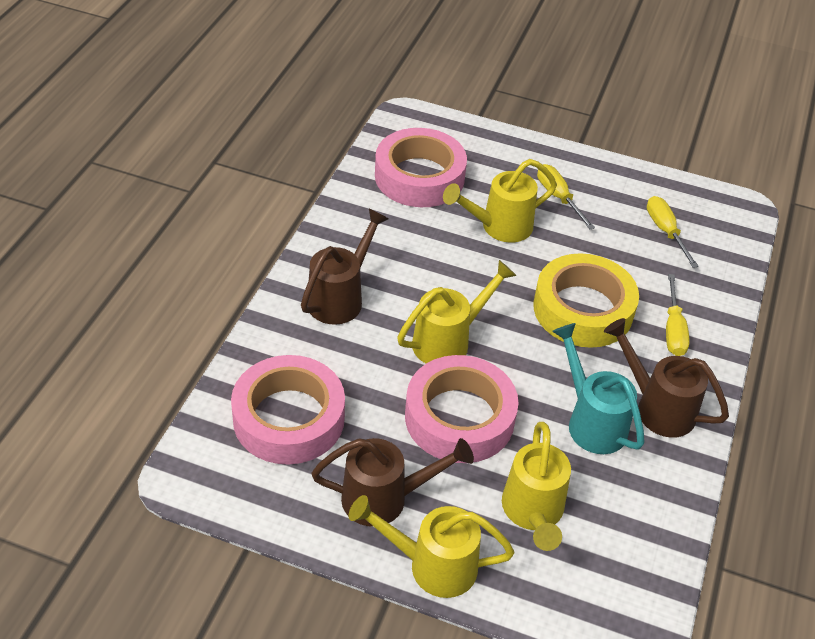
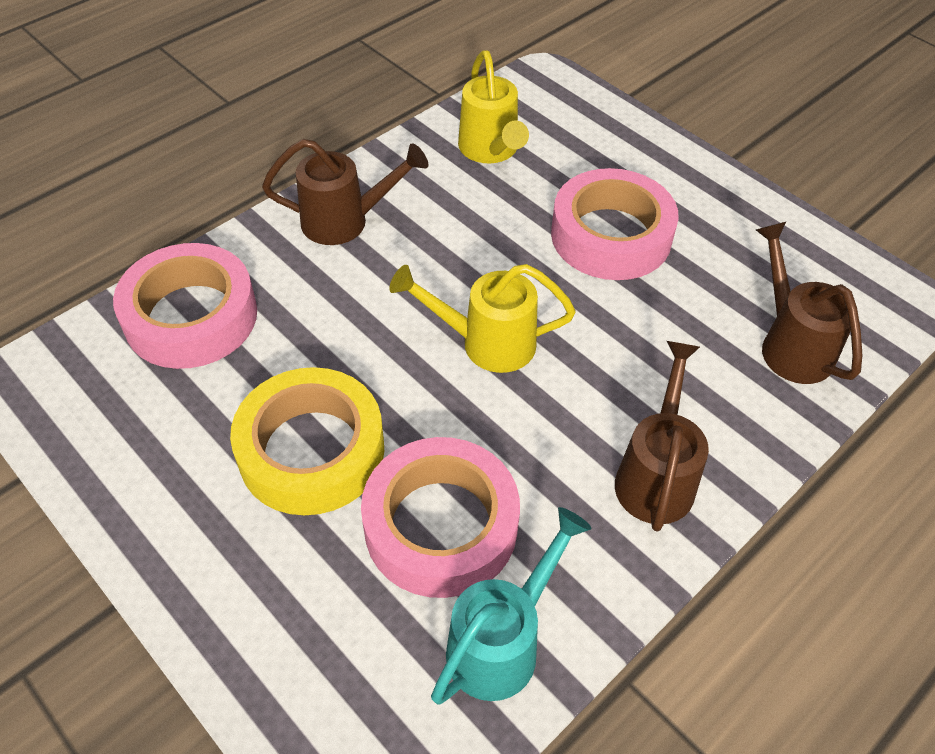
yellow screwdriver: [537,164,595,229] [647,196,699,268] [666,274,690,356] = 3 -> none = 0
yellow watering can: [348,495,515,598] [397,260,517,363] [443,159,557,243] [502,422,571,551] = 4 -> [389,264,576,373] [458,50,529,164] = 2

